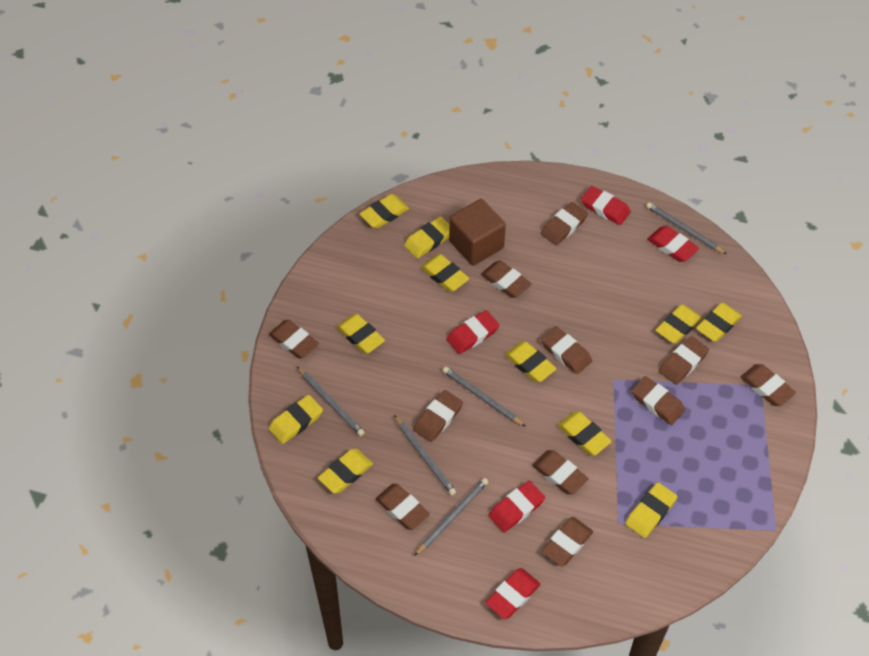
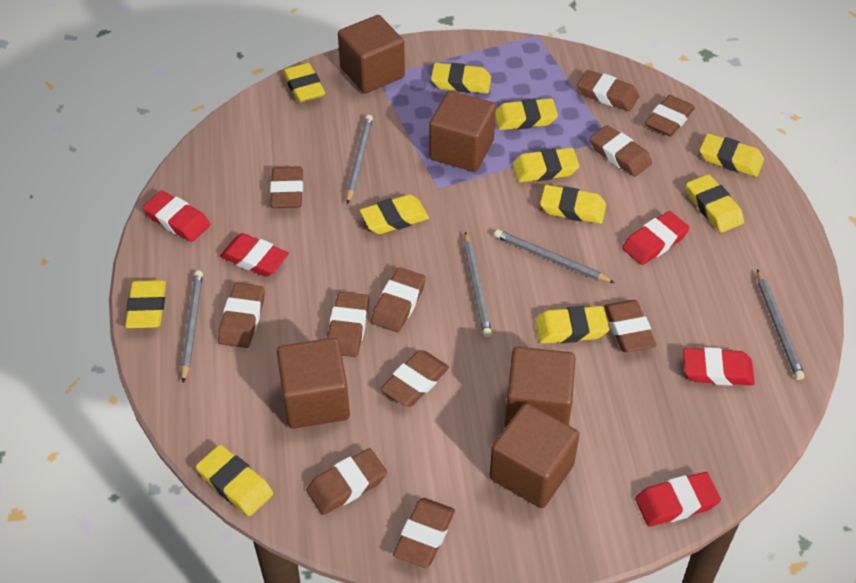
brown cube: [449,199,506,266] = 1 -> [277,338,350,429] [338,15,405,93] [429,91,496,172] [489,403,580,508] [505,347,575,427] = 5

